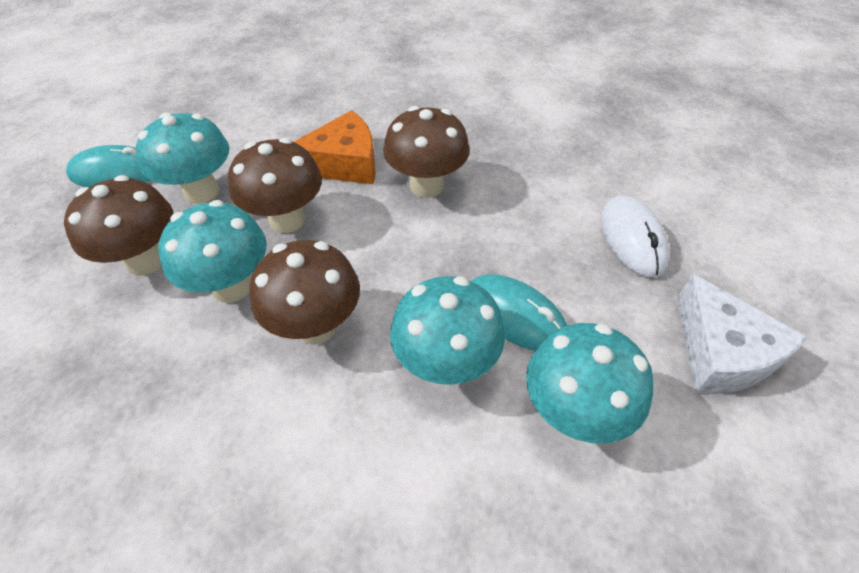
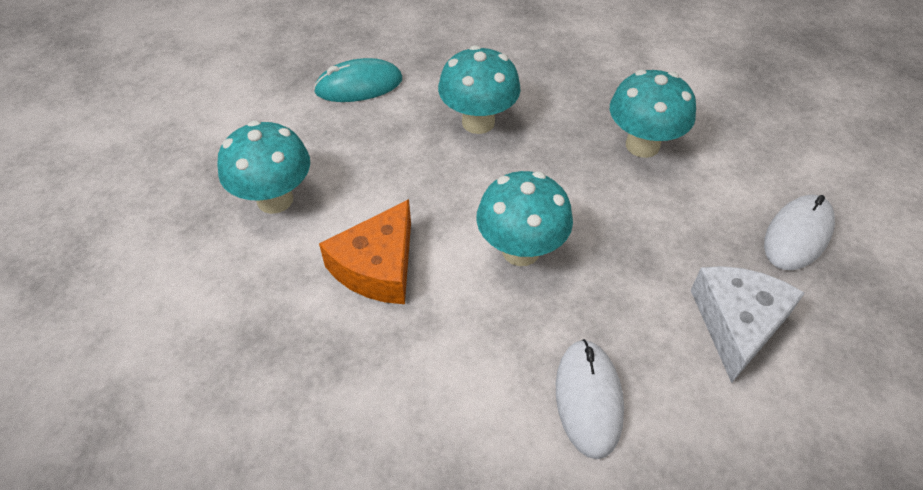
brown mushroom: [64,175,173,276] [228,138,322,233] [249,240,360,345] [383,106,470,198] = 4 -> none = 0
turquoise mouse: [66,145,150,187] [471,274,567,351] = 2 -> [314,58,402,102] = 1
white mouse: [601,196,670,278] = 1 -> [556,339,624,459] [764,195,835,270] = 2

